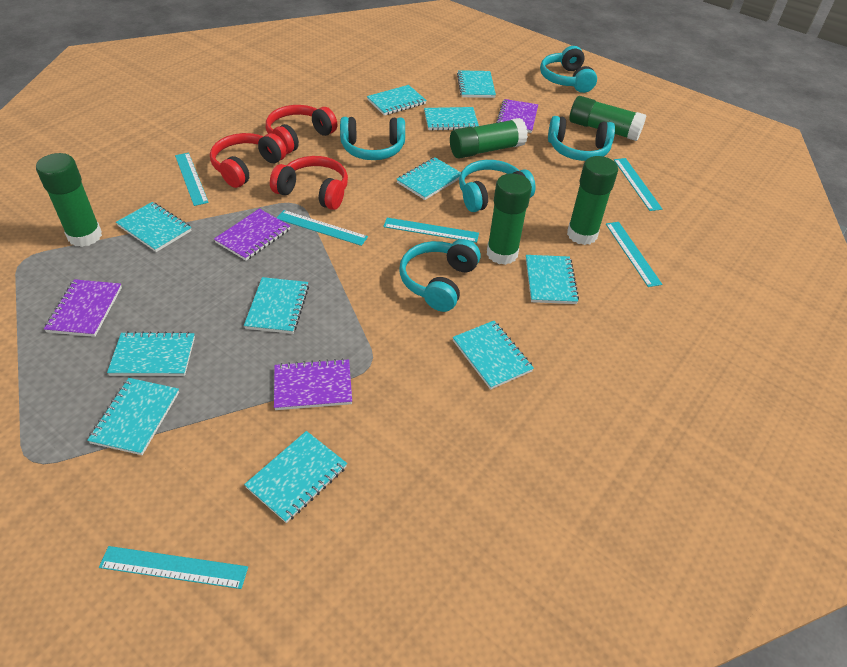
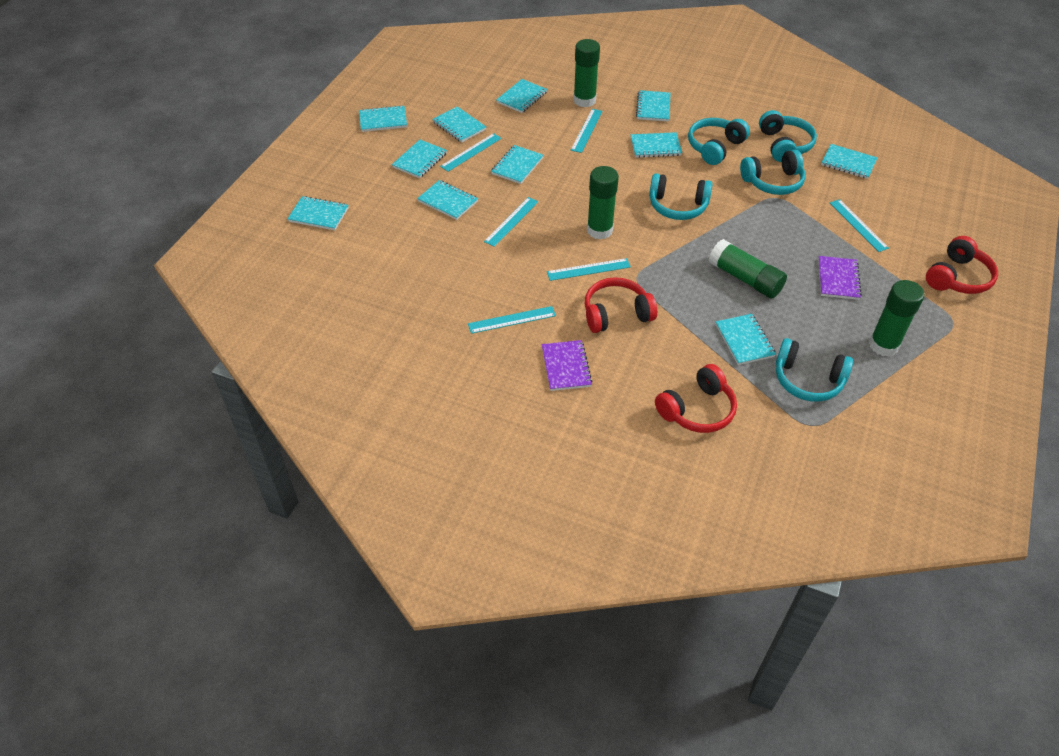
green glue stick: [36,153,102,247] [450,118,528,159] [487,173,532,265] [567,156,618,245] [569,96,646,141] = 5 -> [573,39,600,107] [587,166,619,239] [709,239,787,298] [869,280,925,357] = 4
purple notebook: [44,279,122,337] [214,209,290,261] [274,358,352,410] [496,99,538,133] = 4 -> [542,340,592,391] [818,256,862,300] = 2

